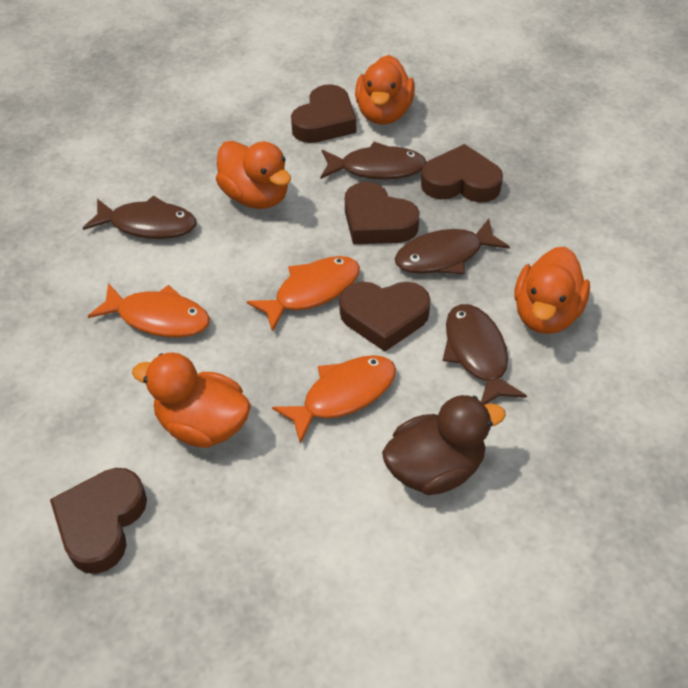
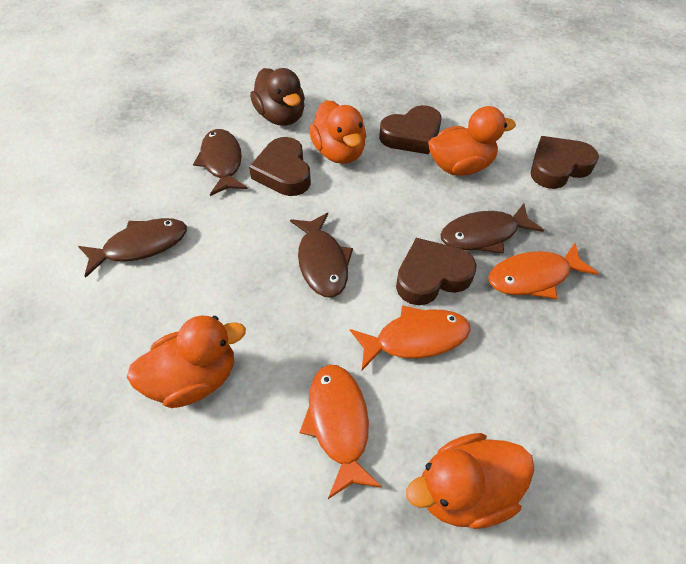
brown heart: [50,468,147,574] [291,84,356,143] [339,281,431,352] [345,182,420,244] [421,144,503,203] = 5 -> [249,137,311,196] [379,105,441,154] [396,238,476,305] [531,136,599,189] = 4

